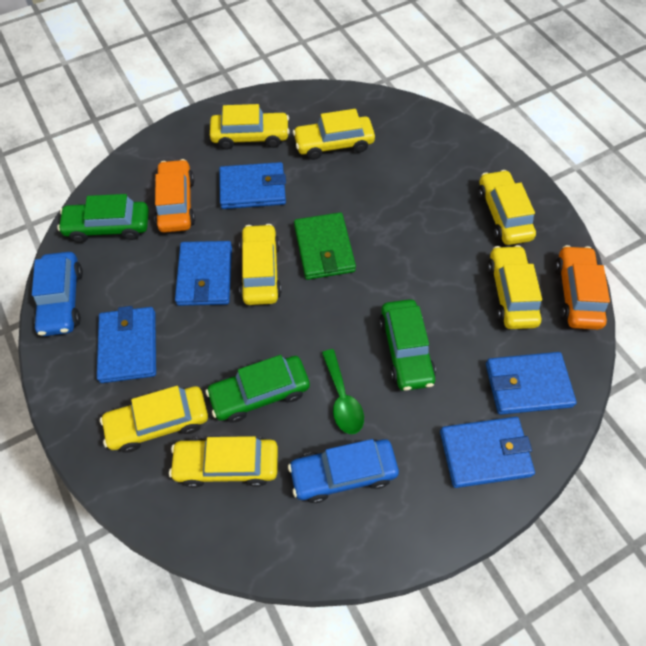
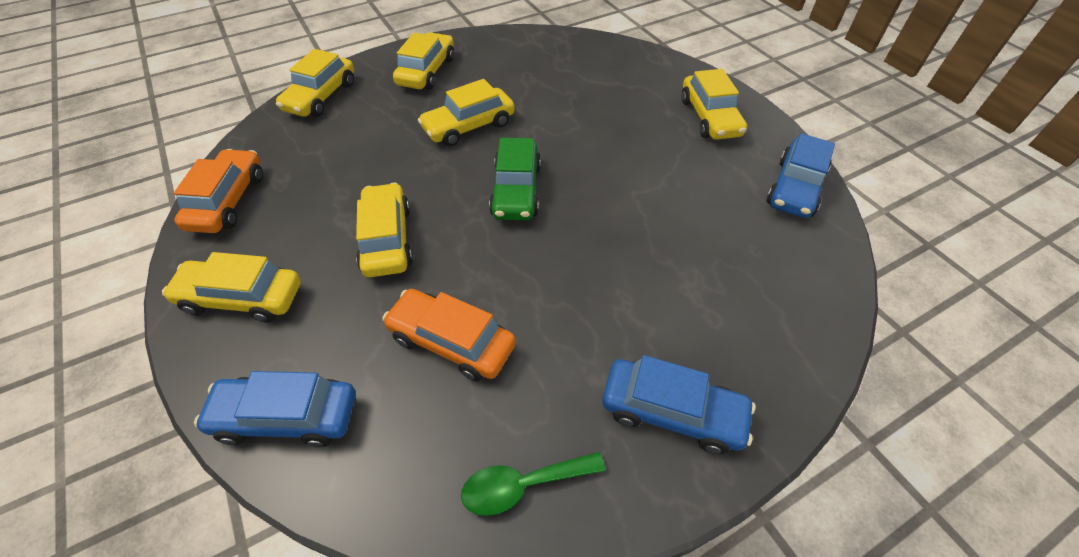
blue car: [32,252,83,336] [288,439,399,503] = 2 -> [194,371,355,447] [602,355,756,454] [767,133,835,218] = 3
blue wallet: [97,306,156,383] [175,241,232,306] [219,162,286,209] [440,417,535,488] [486,352,577,415] = 5 -> none = 0
green car: [57,194,149,243] [206,355,310,423] [379,299,436,391] = 3 -> [489,138,541,220] = 1
green wallet: [294,212,356,280] = 1 -> none = 0
yellow car: [100,386,208,452] [169,436,278,488] [210,104,290,149] [239,224,282,305] [293,109,375,160] [478,170,536,245] [487,245,542,329] = 7 -> [162,252,301,323] [276,49,354,117] [356,183,413,277] [393,32,454,89] [418,79,515,146] [681,69,747,140] = 6

